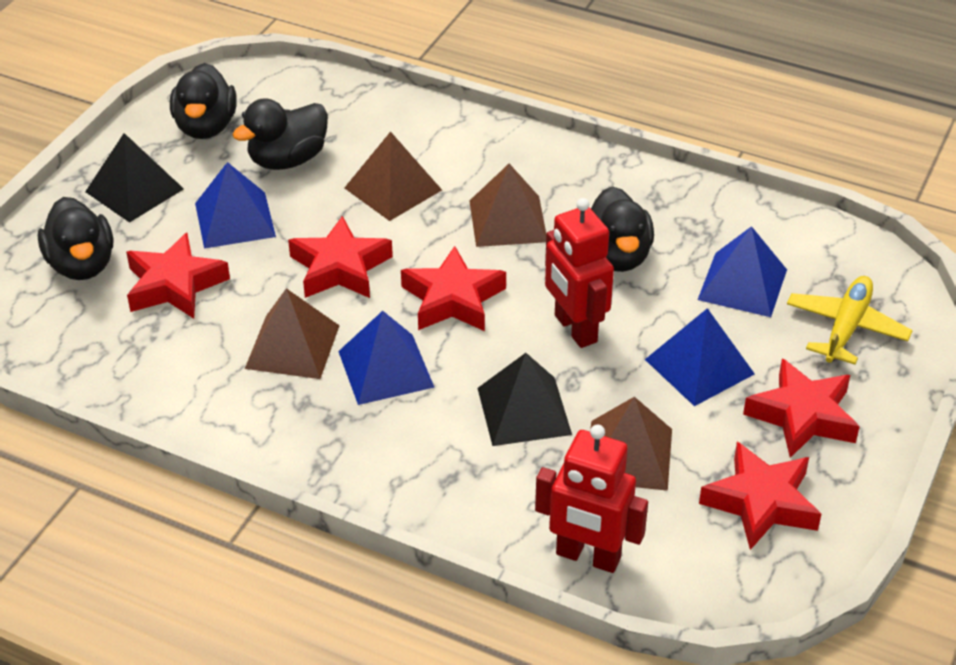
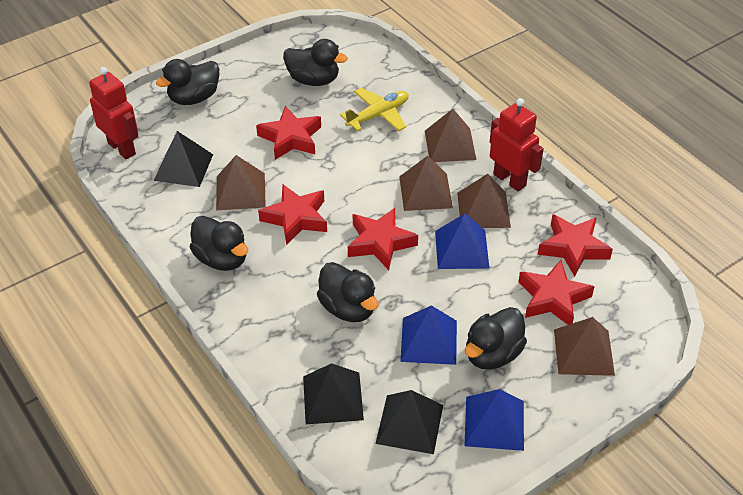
black duck: [38,197,113,280] [170,63,237,139] [232,98,328,170] [591,186,654,272] = 4 -> [156,59,219,105] [190,216,248,271] [283,39,348,86] [317,262,378,322] [465,307,527,370] = 5
black pyramid: [85,133,184,223] [478,353,572,446] = 2 -> [154,131,213,187] [303,363,364,424] [375,390,443,454] = 3
blue pyramid: [195,162,276,249] [338,311,434,405] [645,308,755,406] [698,226,787,317] = 4 -> [401,305,457,365] [435,213,490,269] [464,389,524,451] = 3
brown pyramid: [245,288,340,379] [344,131,442,221] [469,164,546,247] [590,397,672,491] = 4 -> [216,155,266,210] [399,156,453,211] [425,109,477,162] [457,174,511,228] [554,317,615,376] = 5

